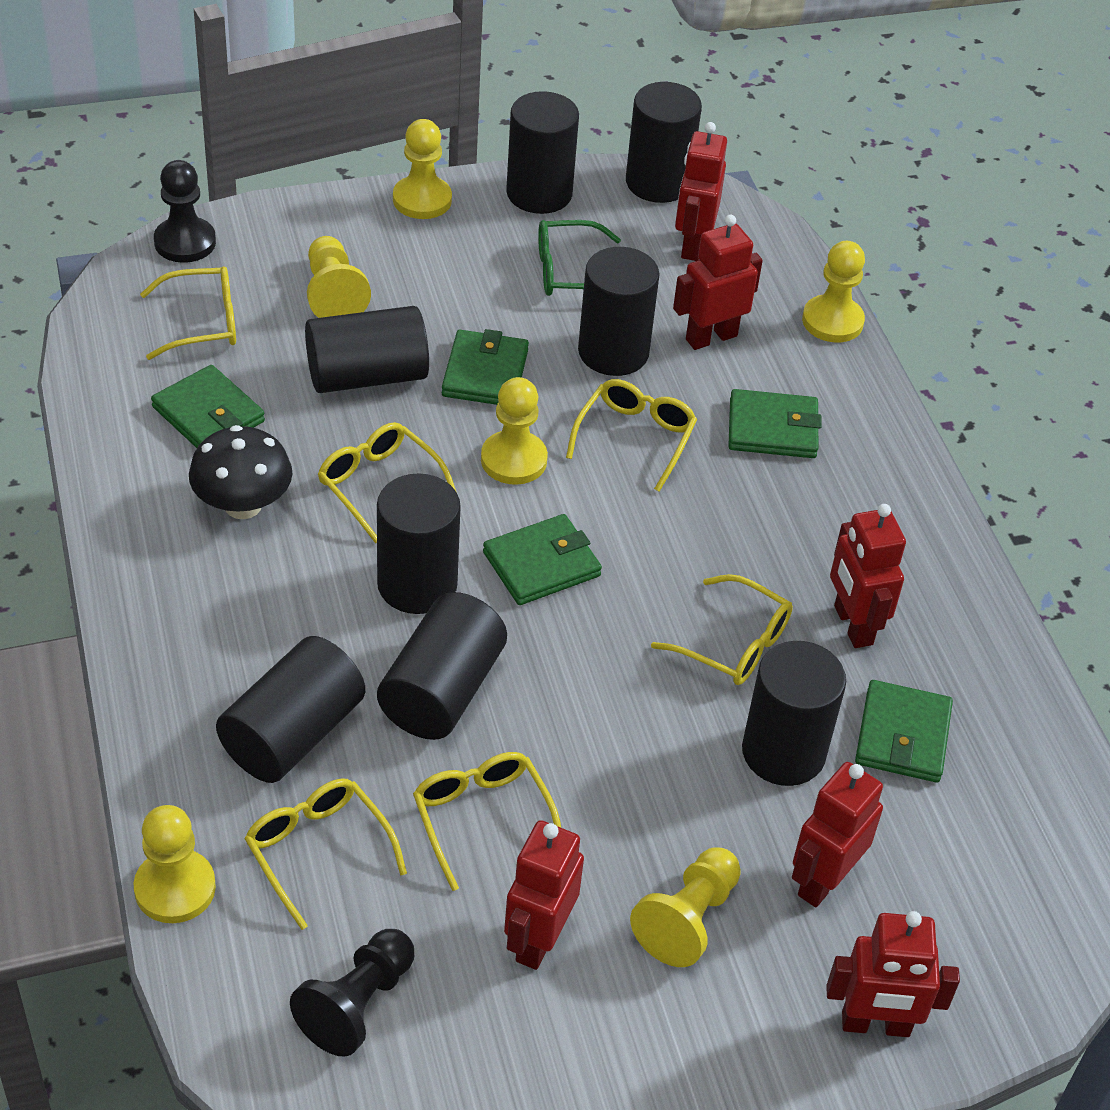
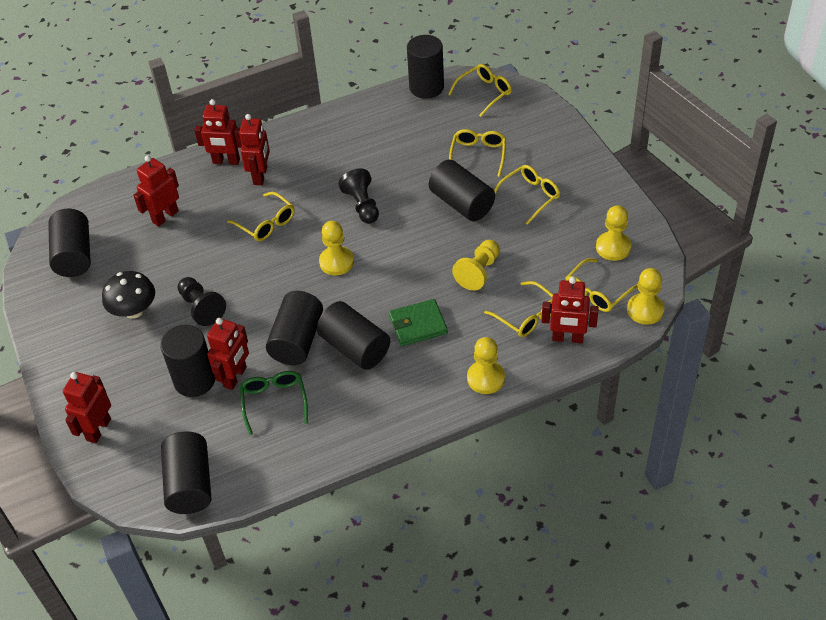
black cylinder: [216,636,365,783] [305,306,429,393] [377,474,461,614] [377,592,507,740] [506,91,579,214] [578,247,660,376] [626,82,702,203] [742,641,846,786] = 8 -> [48,209,91,277] [160,325,215,397] [161,431,211,514] [266,291,323,365] [317,301,390,370] [407,35,444,99] [429,160,495,221] = 7
green wallet: [151,365,265,448] [442,329,529,405] [483,514,602,605] [728,389,822,458] [855,680,953,782] = 5 -> [389,299,448,346] = 1
yellow pawn: [134,805,216,923] [307,236,371,318] [393,119,452,219] [481,377,548,485] [630,847,741,967] [802,241,865,342] = 6 -> [319,221,354,275] [452,240,500,291] [467,337,505,394] [596,205,632,261] [627,268,665,325] = 5

